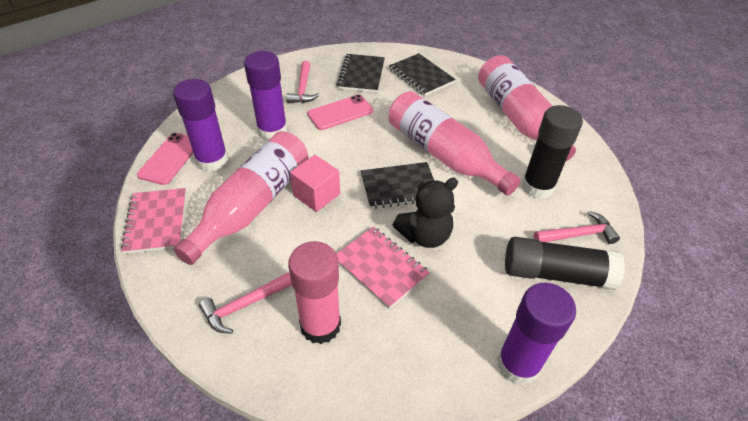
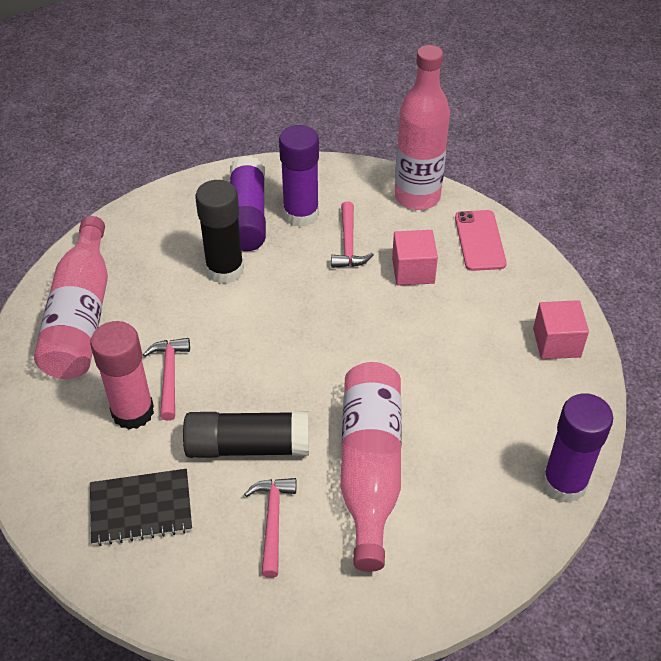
black notebook: [336,54,385,93] [361,162,434,209] [389,53,456,96] = 3 -> [90,469,192,546] = 1
black teddy bear: [393,178,458,248] = 1 -> none = 0
pink cube: [290,155,340,212] = 1 -> [392,230,438,286] [533,300,589,359] = 2
pink notebook: [121,188,186,254] [336,227,430,309] = 2 -> none = 0
pink phone: [137,133,193,185] [307,95,373,130] = 2 -> [455,210,507,271] = 1

